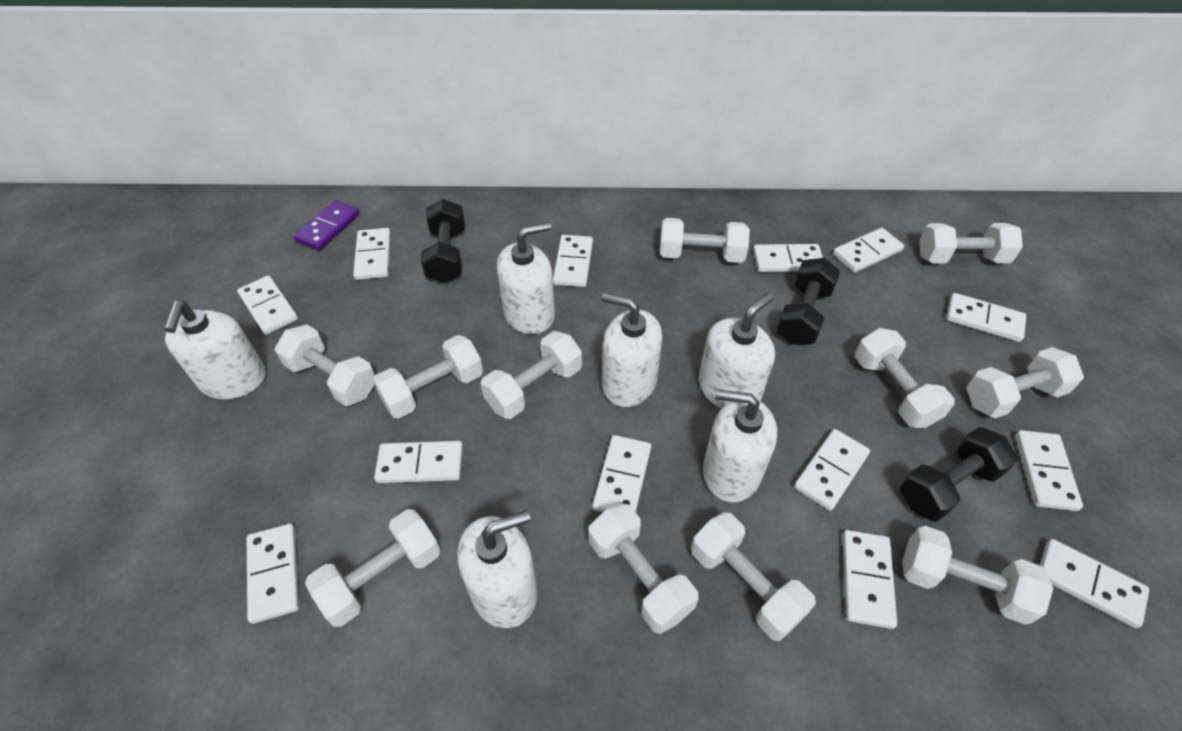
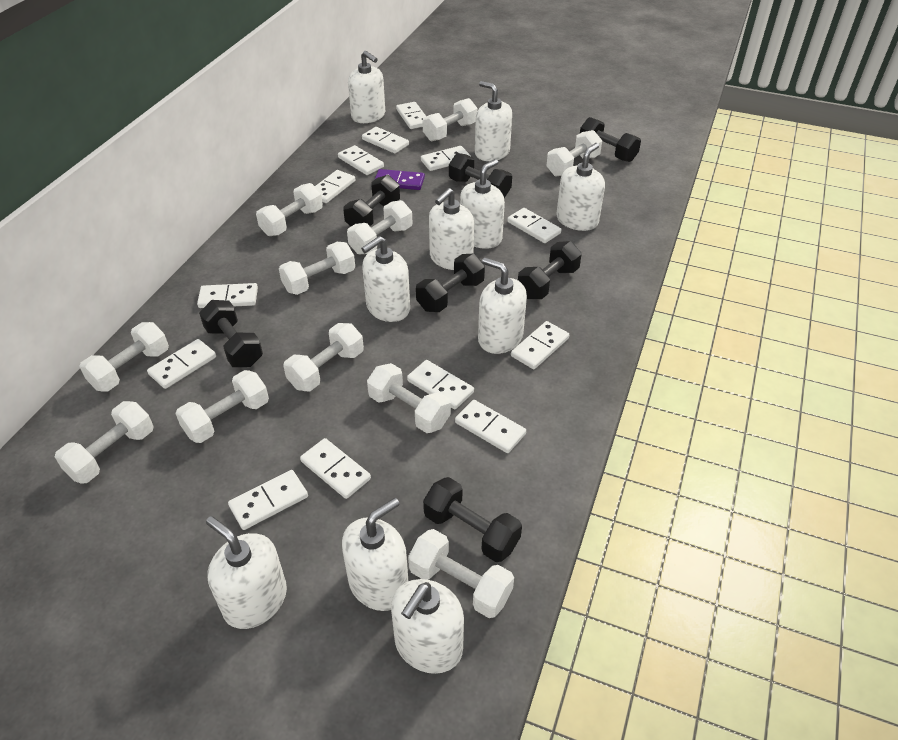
black dumbbell: [421,199,465,283] [776,258,840,345] [900,427,1018,522] = 3 -> [199,300,263,367] [343,175,400,226] [416,254,485,312] [423,477,522,562] [449,153,512,198] [518,241,582,299] [580,117,641,162] = 7
white soap dispenser: [165,301,266,399] [457,510,537,628] [497,222,555,334] [601,293,662,407] [699,293,775,409] [703,389,777,503] = 6 -> [206,516,287,629] [342,498,408,611] [348,51,385,123] [361,236,410,322] [391,579,464,674] [429,188,474,270] [460,159,505,249] [475,81,512,161] [478,258,527,354] [556,143,605,231] = 10

